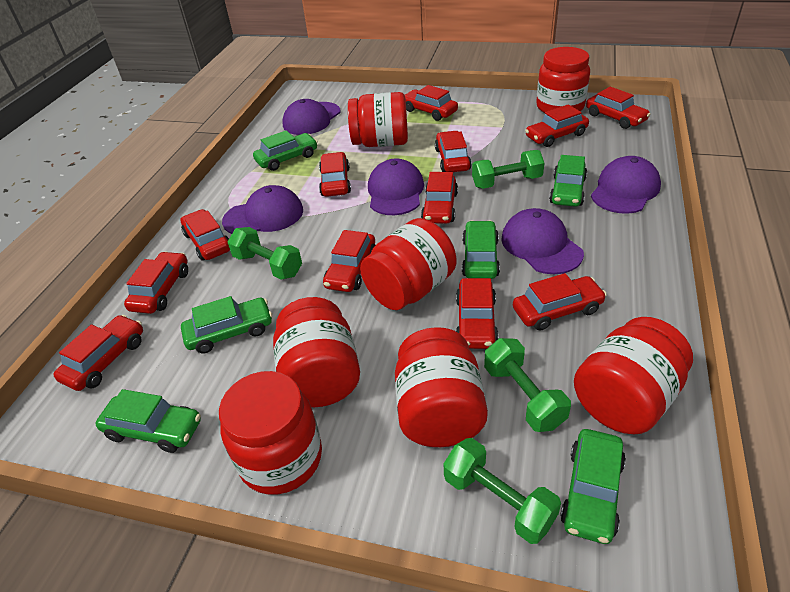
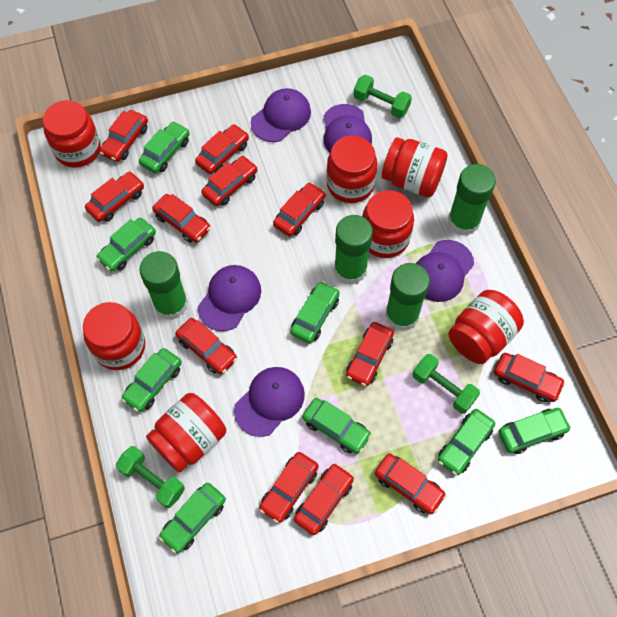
green car: [96,389,201,453] [181,296,272,354] [253,130,317,171] [462,221,500,279] [549,155,587,207] [560,429,626,544] = 6 -> [96,218,156,272] [121,348,182,412] [139,121,190,173] [159,483,226,553] [290,281,340,343] [302,398,372,454] [438,409,495,475] [498,408,571,454] = 8
green dumbbell: [228,227,302,280] [444,438,561,544] [472,150,544,189] [484,338,571,432] = 4 -> [116,446,185,508] [354,75,412,118] [412,354,480,414] = 3
green glue stick: none = 0 -> [139,251,188,320] [334,215,373,285] [385,263,430,331] [448,164,496,236] = 4

